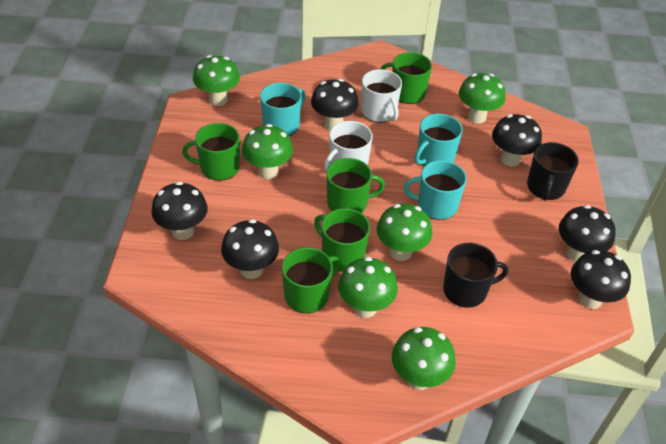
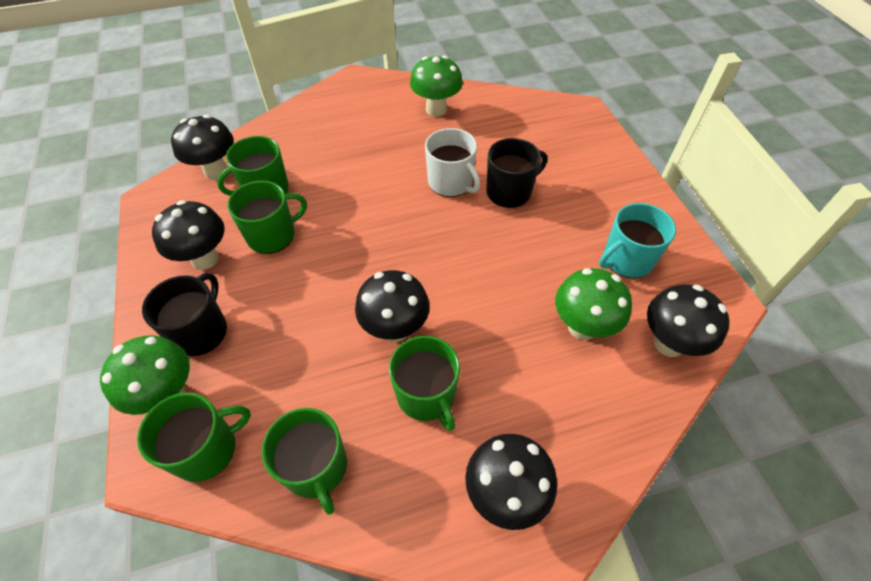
black mushroom: [151,182,208,240] [221,219,279,279] [311,79,359,130] [492,114,542,167] [559,205,615,262] [571,250,631,309] = 6 -> [152,200,225,270] [171,115,234,180] [355,270,430,342] [465,434,557,530] [647,284,730,357] = 5
green mushroom: [193,55,240,106] [242,124,293,179] [338,257,398,318] [377,204,432,261] [392,327,456,390] [459,73,505,123] = 6 -> [100,335,190,415] [410,55,463,117] [555,268,632,340] = 3
turquoise mug: [260,83,306,136] [404,160,467,220] [415,114,463,166] = 3 -> [599,203,676,278] = 1
white mug: [324,121,373,172] [361,69,402,123] = 2 -> [425,128,480,197] = 1

